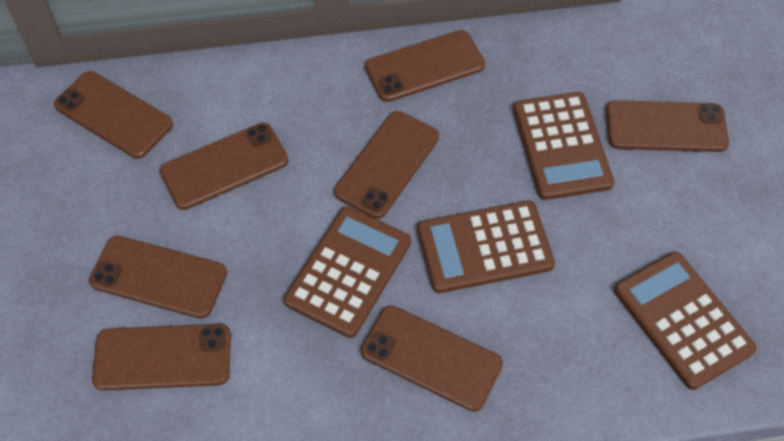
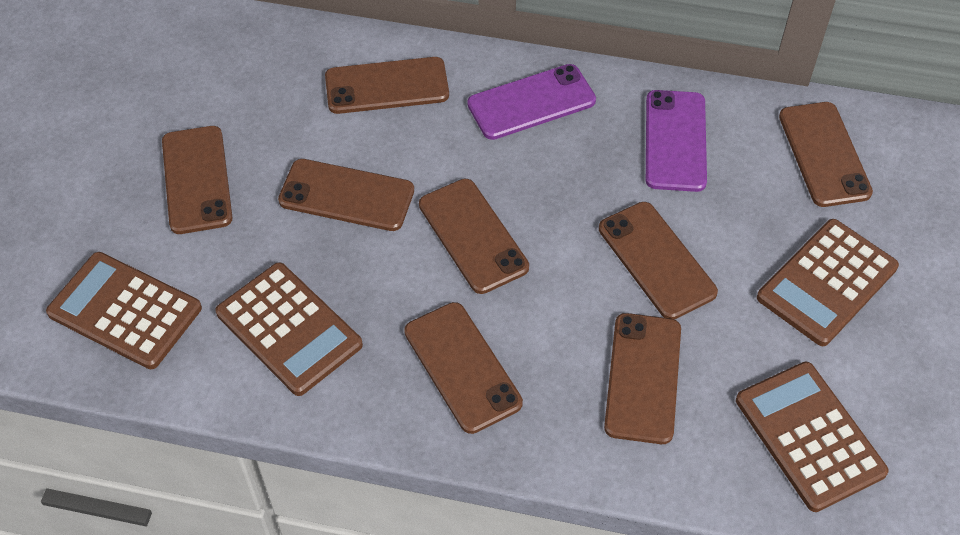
purple phone: none = 0 -> [467,64,596,140] [646,90,707,192] = 2

